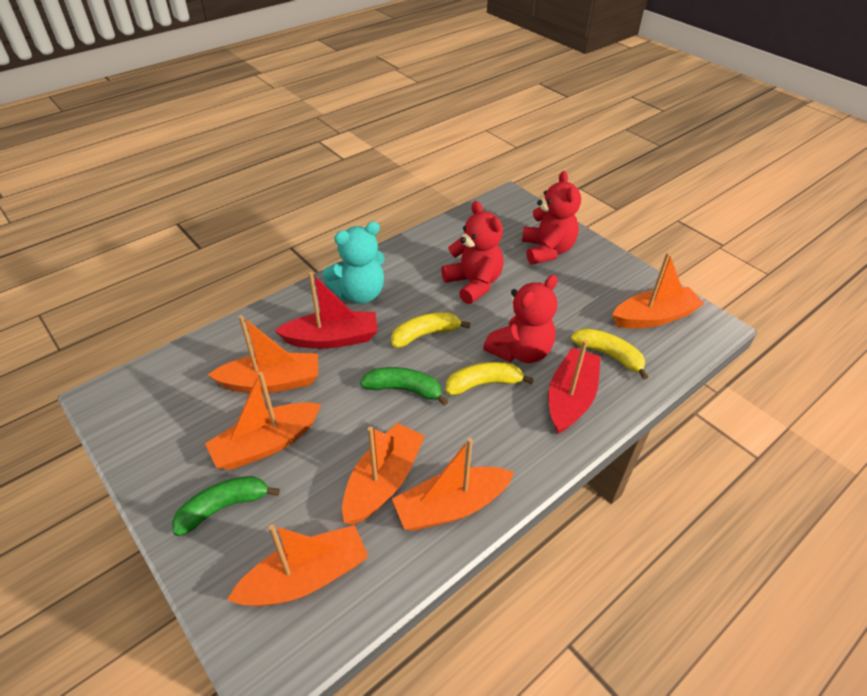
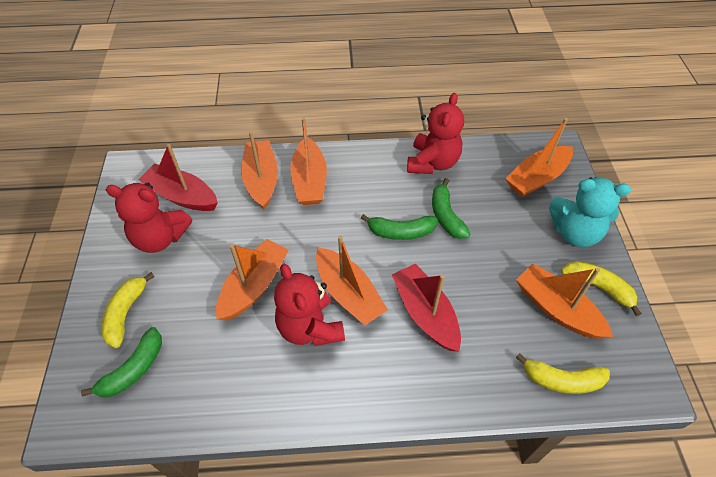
green banana: [172,476,280,536] [360,367,448,406] = 2 -> [81,327,162,397] [361,214,438,240] [432,178,470,239] = 3

